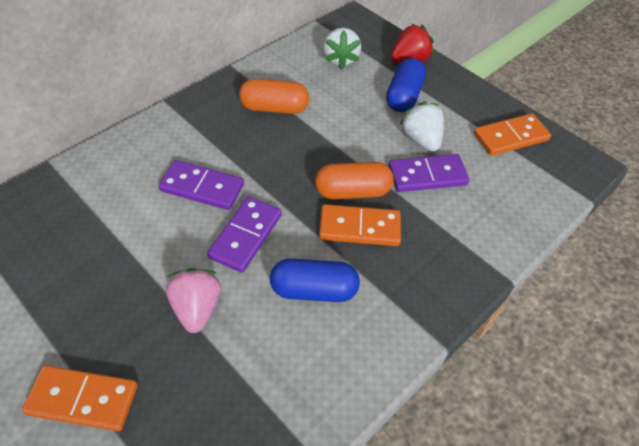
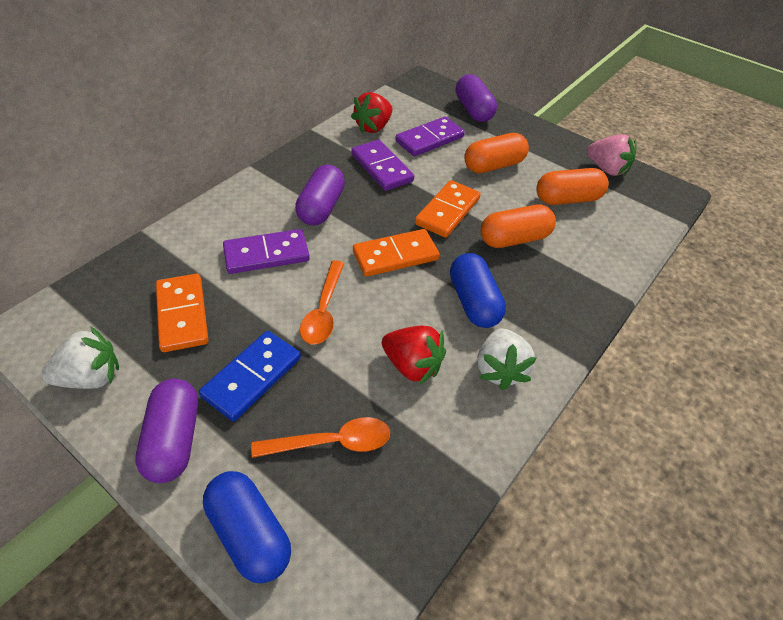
blue domino: none = 0 -> [199,331,301,422] = 1
orange capsule: [239,79,309,114] [315,162,394,199] = 2 -> [464,133,529,173] [481,204,556,248] [536,168,609,205] = 3
orange spoon: none = 0 -> [251,417,390,458] [300,260,344,344] = 2
purple capsule: none = 0 -> [135,379,198,483] [295,165,345,225] [456,74,497,122] = 3
red strawberry: [391,24,434,63] = 1 -> [351,92,393,133] [382,326,446,385] = 2

